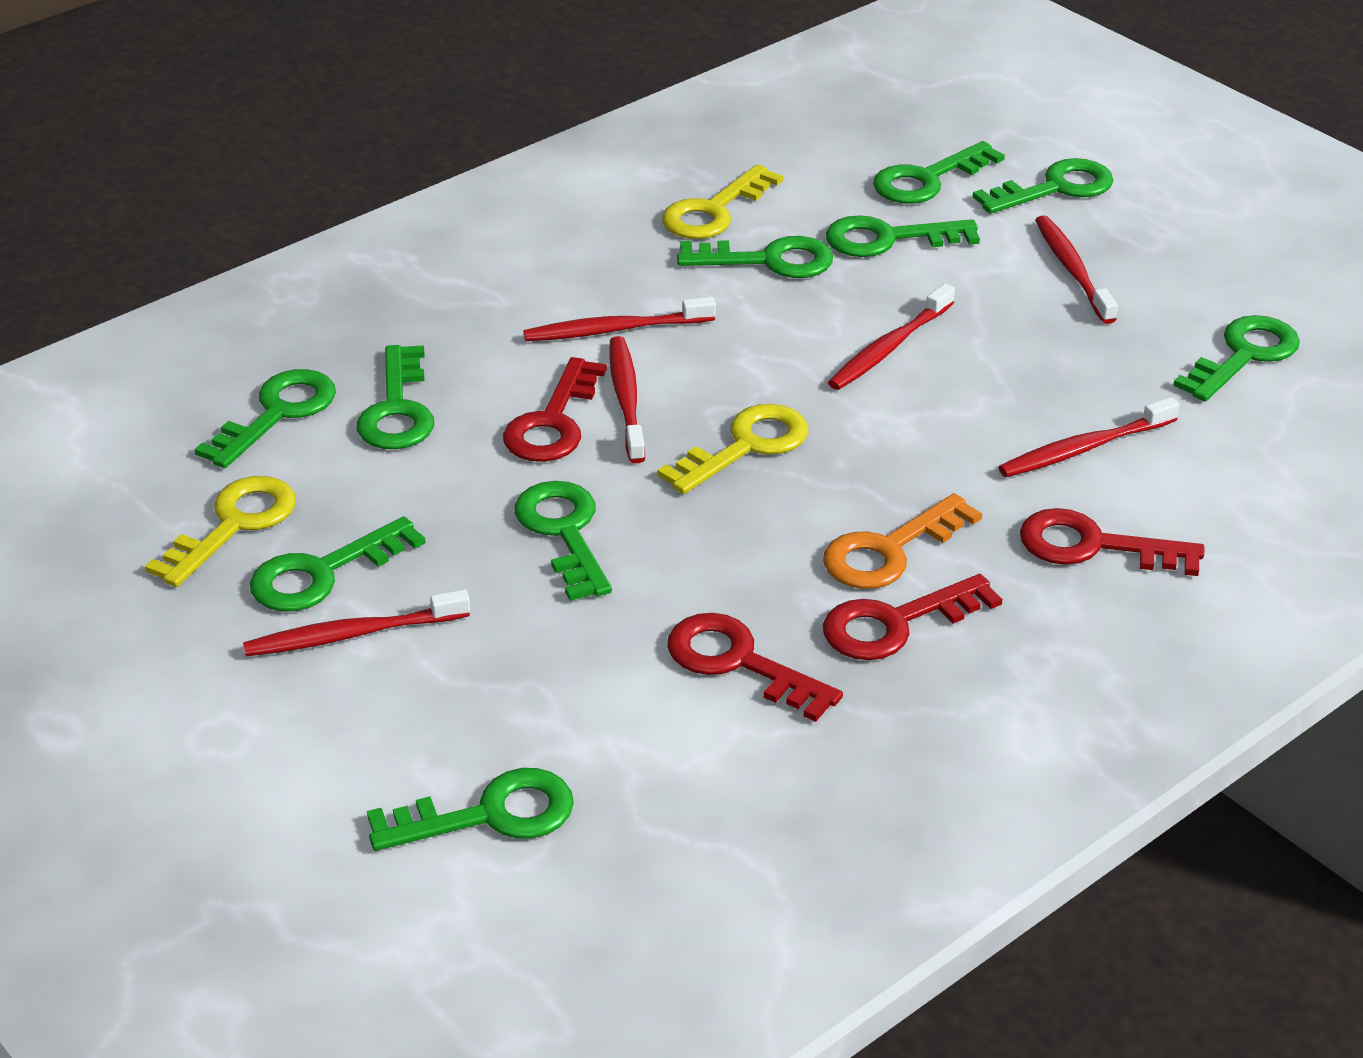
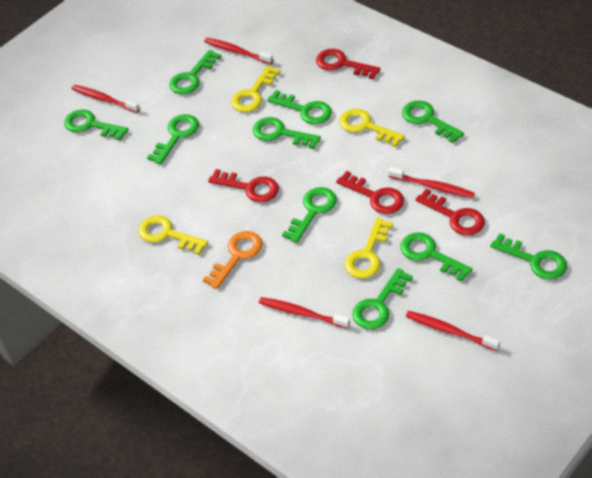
red toothbrush: [243,589,470,656] [523,297,716,341] [609,336,645,463] [828,284,955,390] [999,397,1180,477] [1035,215,1118,324] = 6 -> [72,85,140,113] [204,38,273,64] [259,297,350,329] [388,167,475,198] [406,311,500,351] = 5
yellow key: [145,476,296,587] [657,404,808,494] [662,164,783,239] = 3 -> [139,216,208,255] [231,66,281,112] [339,109,405,147] [345,218,393,279] = 4

